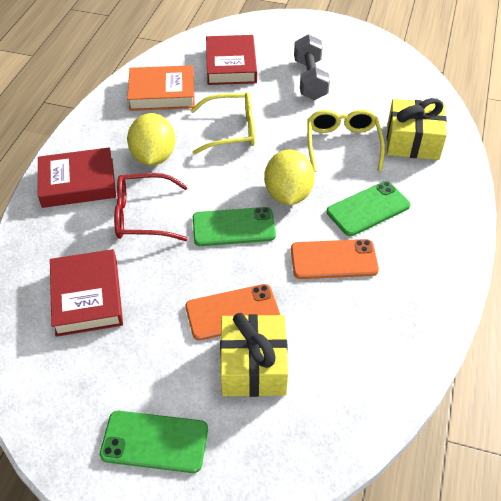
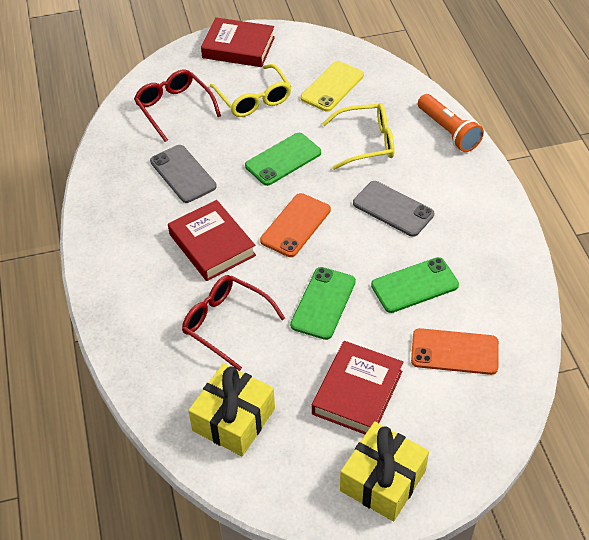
grey dumbbell: [294,34,330,100] = 1 -> none = 0
grey phone: none = 0 -> [150,145,217,203] [353,181,434,237] = 2
orange book: [127,65,195,111] = 1 -> none = 0
orange flashlight: none = 0 -> [418,94,484,152] = 1
red glasses: [114,173,188,241] = 1 -> [134,70,221,142] [182,275,285,371] = 2
yellow lemon: [127,113,176,166] [264,149,315,205] = 2 -> none = 0
yellow phone: none = 0 -> [300,61,364,112] = 1

